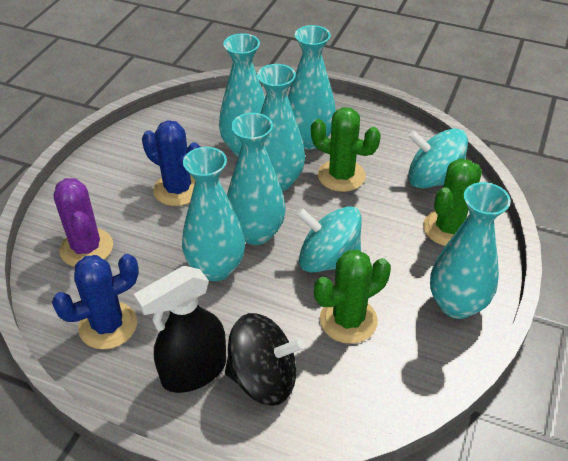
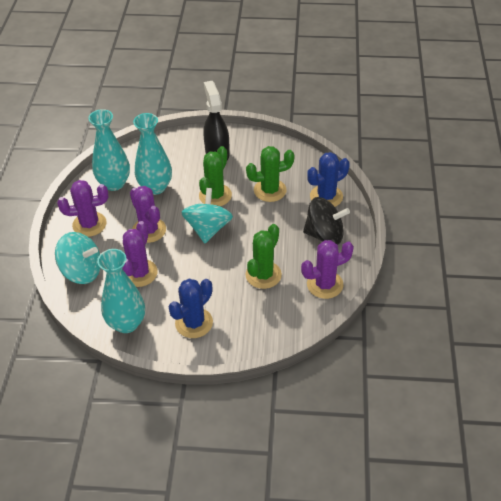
purple cactus: [54,178,113,267] = 1 -> [57,180,108,237] [122,221,158,287] [130,186,166,243] [301,240,354,299] = 4
turquoise vase: [182,147,245,281] [219,33,265,157] [227,113,286,245] [257,64,305,191] [288,25,336,149] [430,182,511,319] = 6 -> [88,109,130,191] [97,249,145,333] [133,113,172,195] = 3

